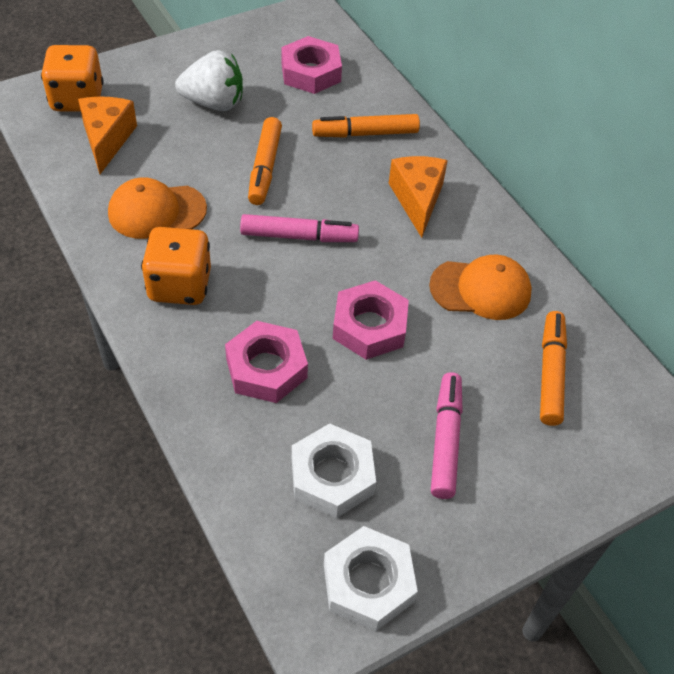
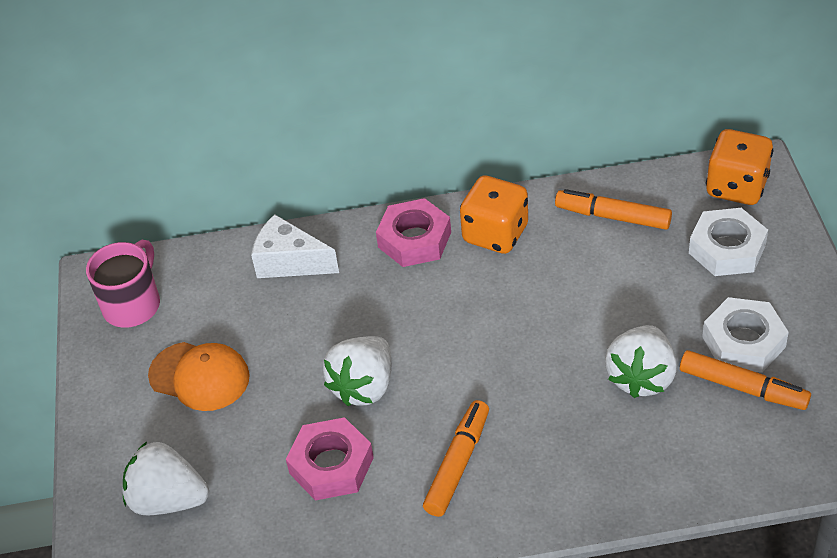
orange cap: [108,177,207,239] [429,255,532,320] = 2 -> [148,342,250,411] = 1
orange cheese: [78,97,137,174] [389,156,448,238] = 2 -> none = 0
pink marker: [240,214,359,242] [431,372,463,499] = 2 -> none = 0
pink mug: none = 0 -> [86,240,160,328] = 1
pink nut: [225,321,308,403] [281,36,342,94] [333,280,409,360] = 3 -> [286,417,374,500] [376,198,451,267] = 2
white cheese: none = 0 -> [251,214,339,278] = 1
white strawberry: [175,50,243,111] = 1 -> [123,442,209,515] [323,336,391,406] [605,325,677,398] = 3

